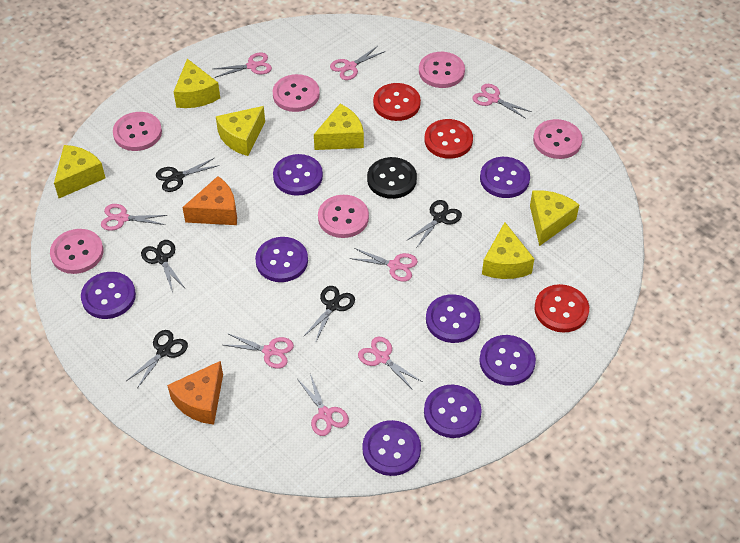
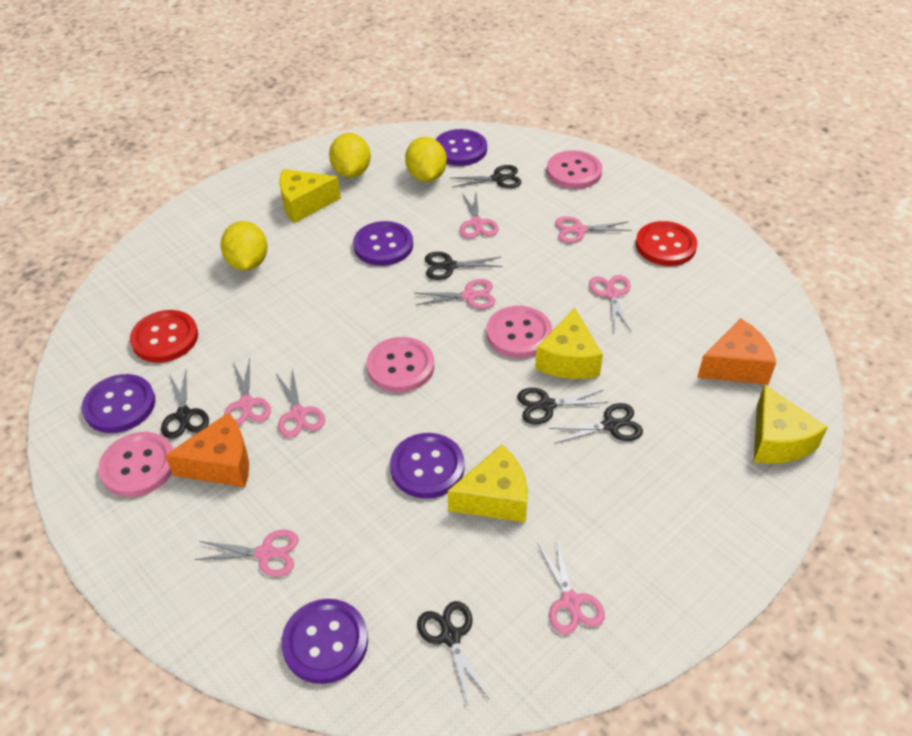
black button: [367,157,417,199] = 1 -> none = 0
black scissors: [126,330,188,387] [141,240,185,293] [156,158,220,192] [303,286,355,343] [406,200,462,247] = 5 -> [161,370,209,439] [417,601,490,707] [425,252,503,280] [452,165,522,188] [517,388,609,425] [549,403,643,444] = 6
pink button: [50,229,104,274] [113,112,162,151] [273,74,320,112] [318,195,369,238] [419,52,465,88] [533,119,583,159] = 6 -> [98,432,173,497] [366,337,434,392] [487,306,552,358] [547,150,602,189] = 4
purple button: [81,272,136,319] [255,237,308,282] [273,154,323,196] [362,420,421,476] [424,385,482,438] [426,294,480,343] [479,335,536,386] [480,157,530,198] = 8 -> [82,374,155,433] [281,599,368,684] [353,221,413,266] [390,433,464,499] [435,129,487,166] = 5
red button: [373,83,421,121] [425,119,473,159] [534,284,589,333] = 3 -> [130,310,198,363] [636,221,697,266] = 2
yellow cheese: [54,145,106,198] [174,59,220,108] [216,106,265,156] [314,104,364,150] [482,222,534,279] [530,190,580,246] = 6 -> [279,169,341,223] [448,445,528,523] [535,308,603,379] [754,384,828,464] = 4
yellow lemon: none = 0 -> [221,221,268,271] [329,133,371,178] [405,137,447,182] = 3

